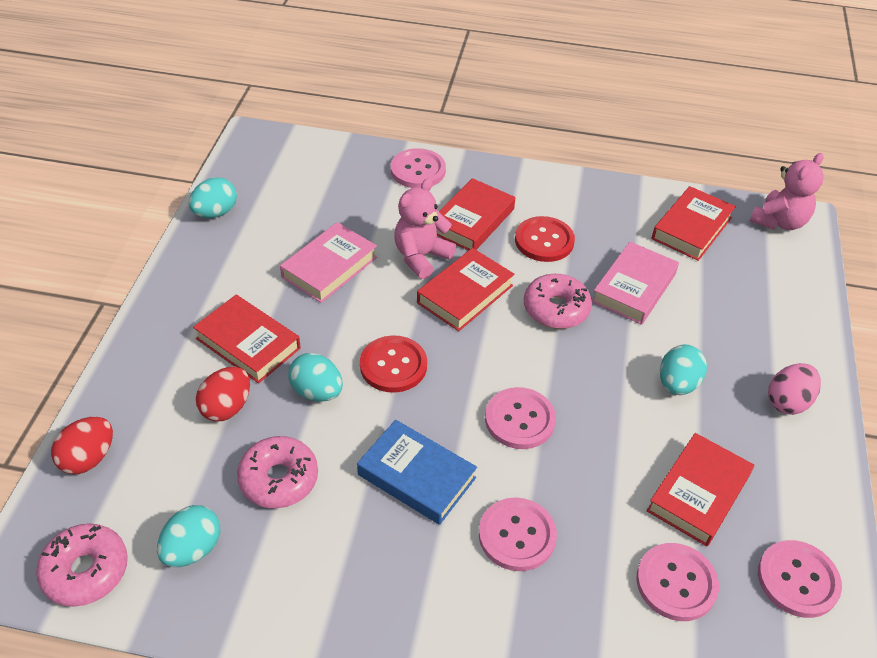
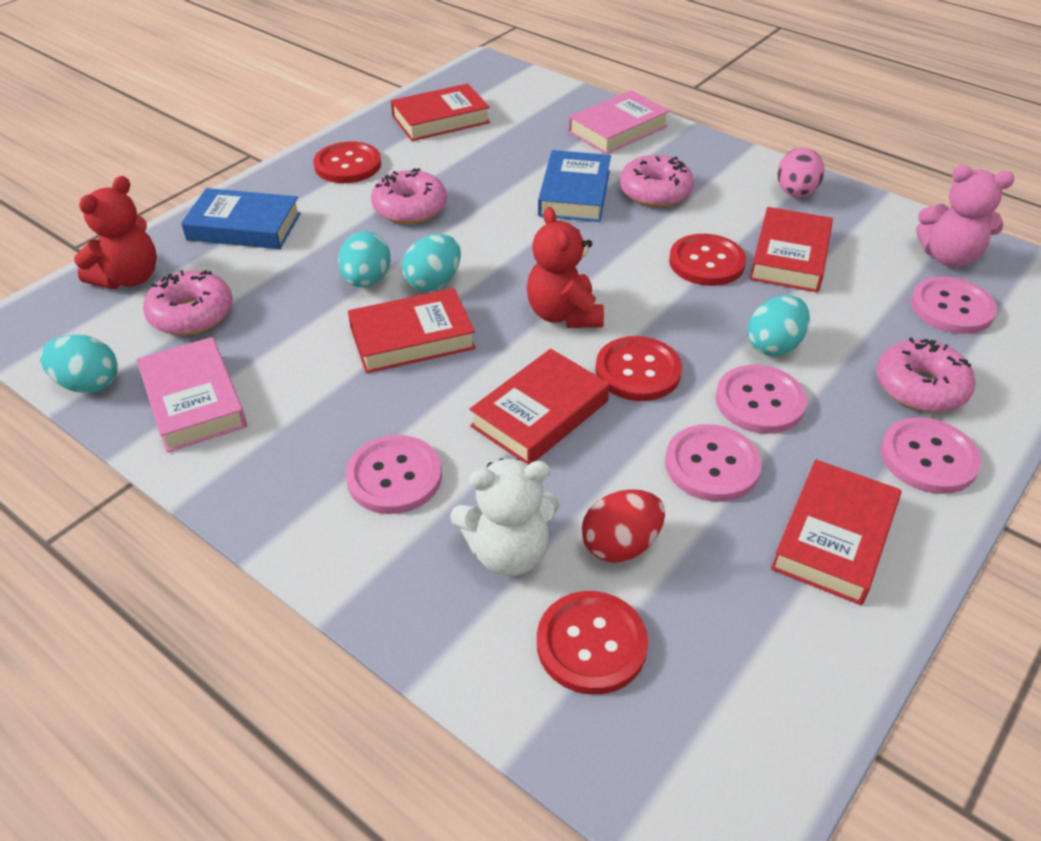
blue book: [357,420,477,525] = 1 -> [181,188,301,249] [538,150,611,222] = 2
pink donut: [36,523,128,607] [237,436,318,508] [524,274,592,329] = 3 -> [143,270,233,335] [371,168,447,224] [620,155,694,207] [876,338,976,412] = 4
pink teddy bear: [394,178,456,279] [750,153,824,230] = 2 -> [916,165,1015,267] = 1
red button: [360,335,427,393] [515,216,575,262] = 2 -> [313,141,381,183] [537,591,648,695] [596,336,682,401] [669,234,746,286] = 4
red egg: [51,417,113,474] [196,367,250,422] = 2 -> [582,489,665,563] = 1
red teddy bear: none = 0 -> [74,176,157,289] [527,207,604,328] = 2
white teddy bear: none = 0 -> [450,458,560,576] = 1

